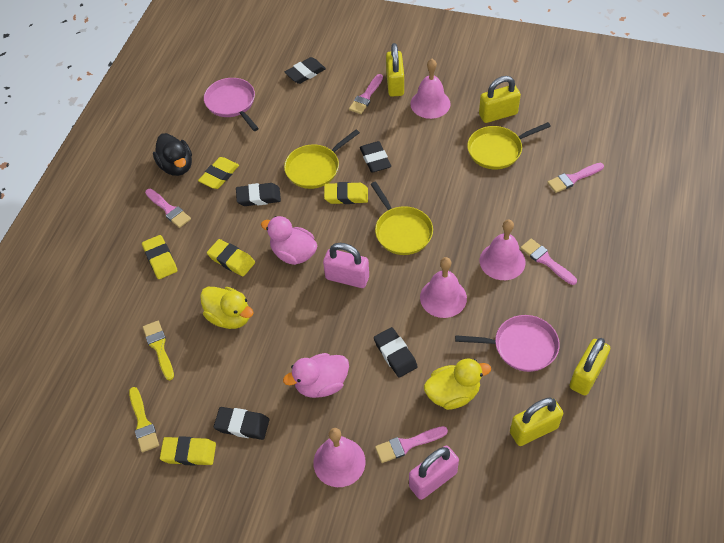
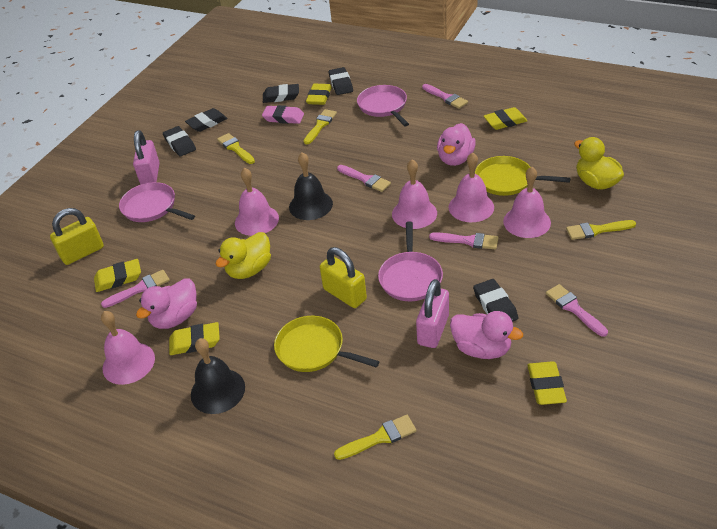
black bell: none = 0 -> [191,338,245,414] [289,152,333,220] = 2
black duck: [153,133,192,176] = 1 -> none = 0
pink bell: [313,428,366,487] [410,59,451,119] [420,257,467,318] [480,220,526,280] = 4 -> [101,311,155,385] [235,168,279,236] [392,159,437,229] [449,152,494,222] [503,167,551,238] = 5
pink duck: [261,216,317,265] [283,353,349,398] = 2 -> [136,278,197,329] [437,123,476,166] [450,311,523,359] = 3
pink eraser: none = 0 -> [262,105,304,124] = 1
pink pan: [204,78,259,131] [455,315,560,372] = 2 -> [119,182,195,222] [357,85,409,126] [378,222,443,301] = 3
yellow brush: [129,387,159,452] [143,321,174,380] = 2 -> [217,133,255,164] [304,109,337,144] [334,415,416,460] [566,220,636,240] = 4
yellow padlock: [386,43,404,97] [479,76,521,123] [510,398,563,446] [570,338,610,396] = 4 -> [50,208,104,265] [320,247,367,308] = 2
yellow pan: [284,130,360,189] [371,182,433,255] [467,122,551,169] = 3 -> [274,316,380,372] [475,156,571,196] = 2

